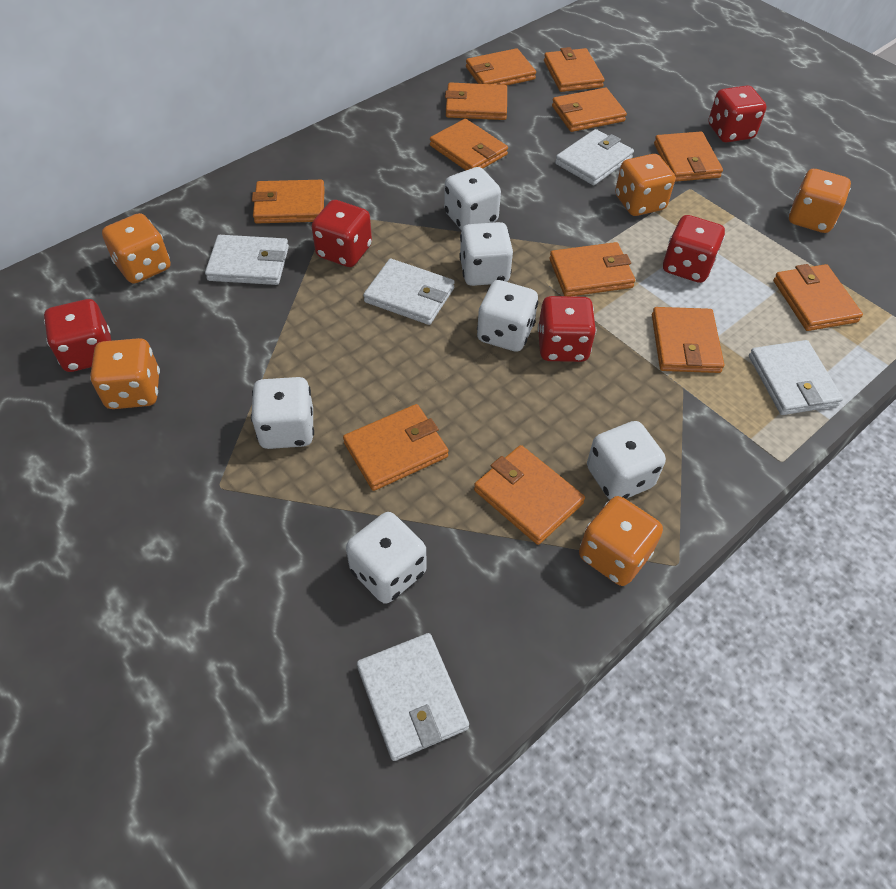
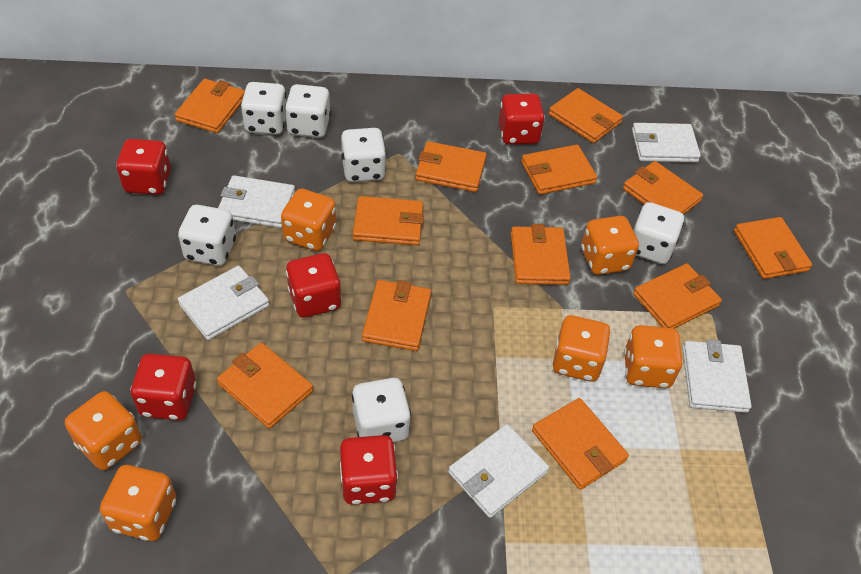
orange dice: [90,338,160,409] [102,213,170,284] [579,496,663,586] [615,154,675,216] [789,169,851,233] = 5 -> [65,391,142,470] [100,465,176,541] [281,189,336,251] [553,315,611,382] [581,216,639,275] [624,325,683,388] = 6

